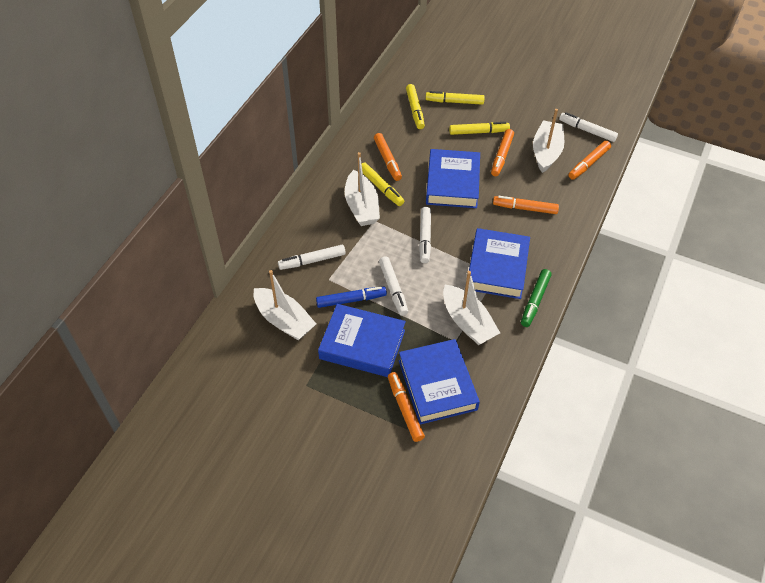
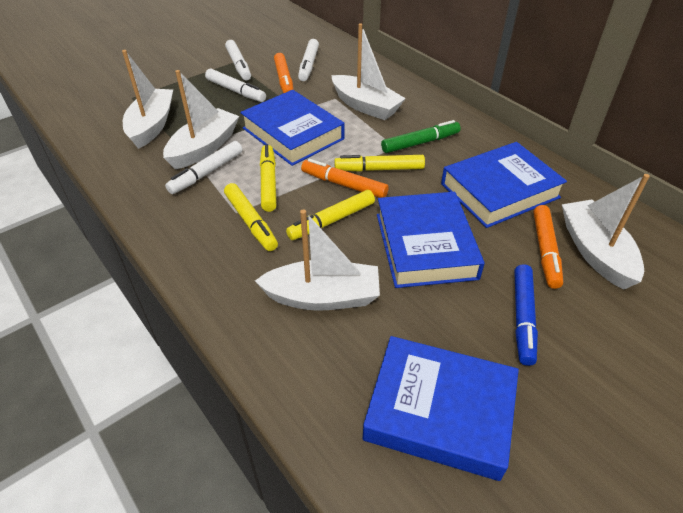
orange marker: [374,133,402,181] [388,372,425,442] [491,129,514,176] [493,196,559,214] [568,141,611,180] = 5 -> [274,53,294,93] [301,159,389,198] [534,205,563,289] = 3
white boat: [254,270,316,341] [345,152,380,226] [443,271,500,345] [533,109,564,173] = 4 -> [122,50,173,149] [163,70,239,169] [255,209,380,311] [331,23,406,120] [562,174,650,289] = 5

